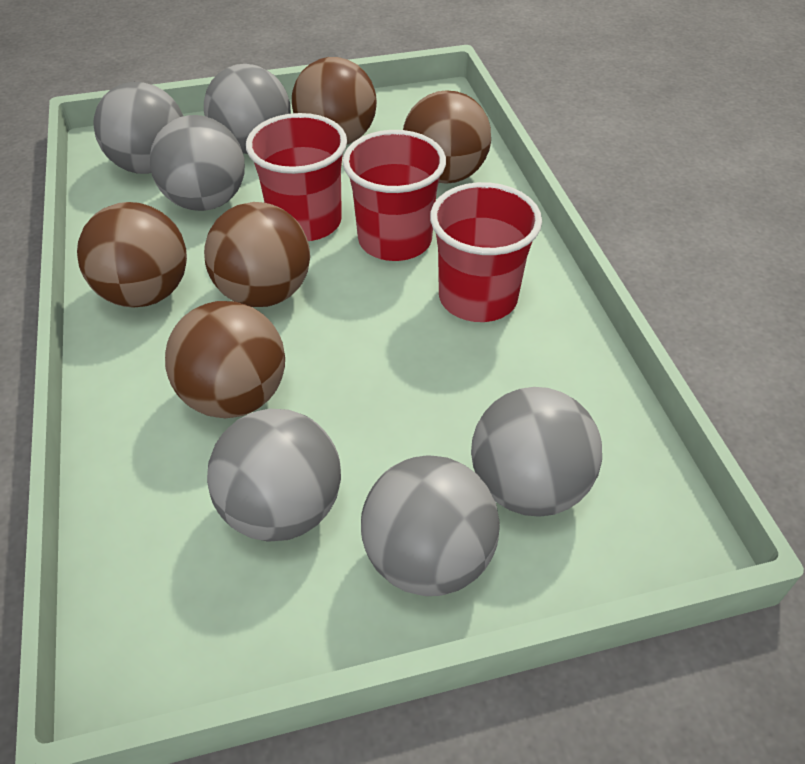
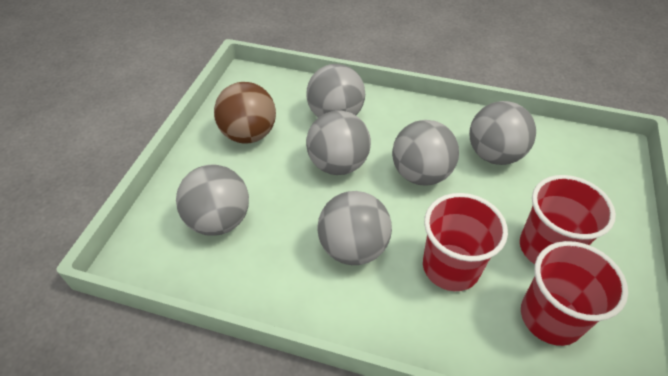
brown ball: [77,202,187,308] [165,301,285,418] [204,202,310,307] [292,57,377,144] [403,90,491,184] = 5 -> [214,82,276,144] = 1

